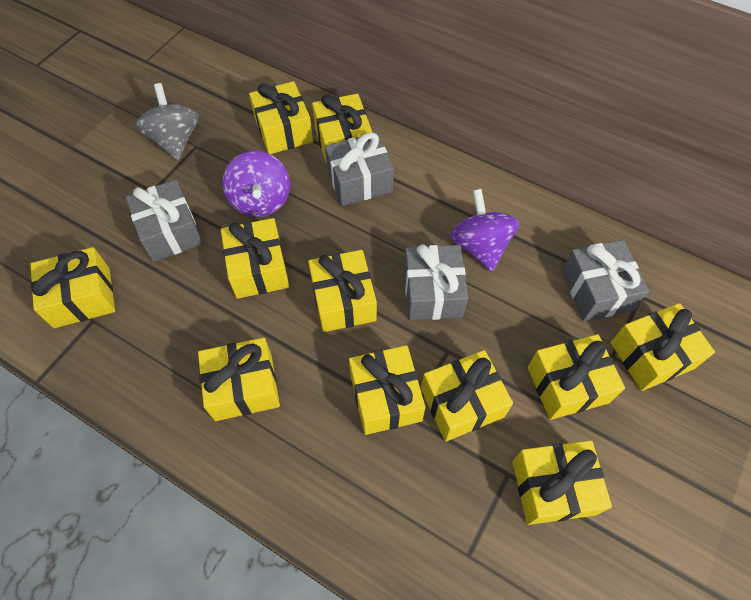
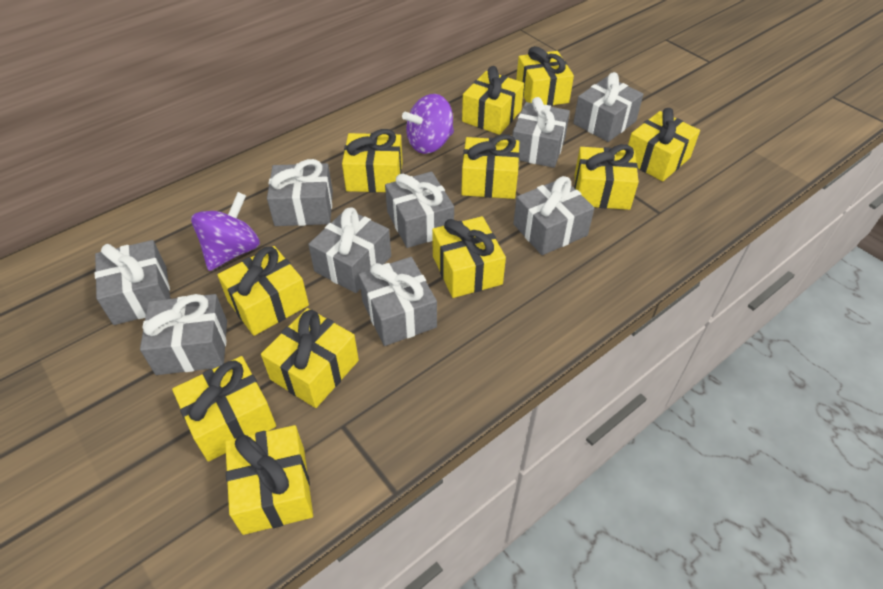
grey gift: [126,180,203,262] [325,132,394,206] [404,244,468,320] [562,240,649,321] = 4 -> [95,240,170,325] [140,294,227,375] [267,159,333,226] [308,207,391,293] [358,257,437,346] [385,171,454,248] [512,97,570,168] [513,176,594,255] [573,72,643,142] = 9
grey spinning top: [135,83,199,160] = 1 -> none = 0

